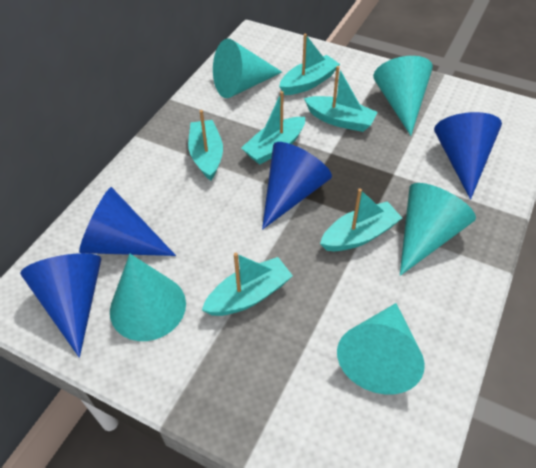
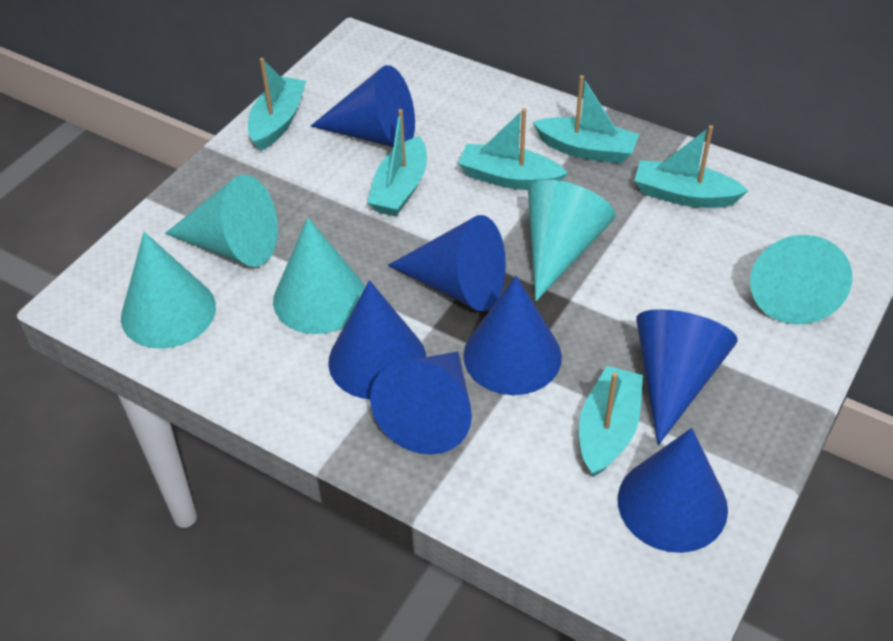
blue cone: [20,253,102,358] [79,187,176,256] [262,142,332,230] [434,112,502,200] = 4 -> [311,65,415,147] [328,280,426,399] [370,351,472,455] [388,215,506,311] [463,276,562,395] [618,428,728,553] [636,309,738,445] = 7

